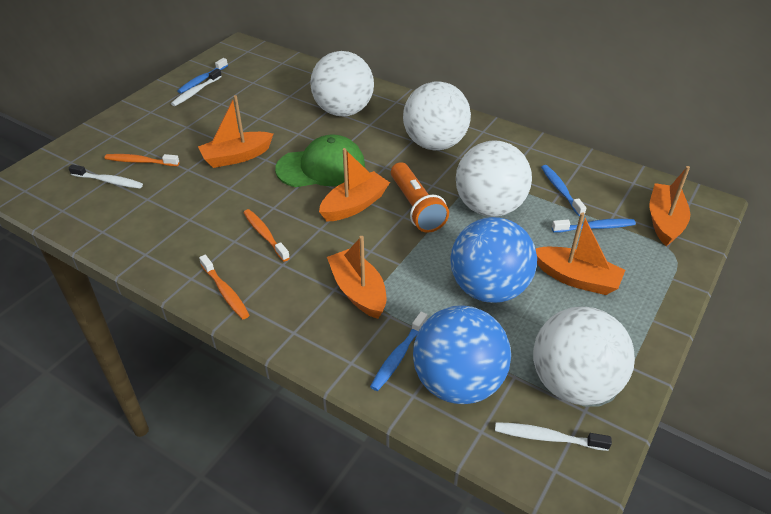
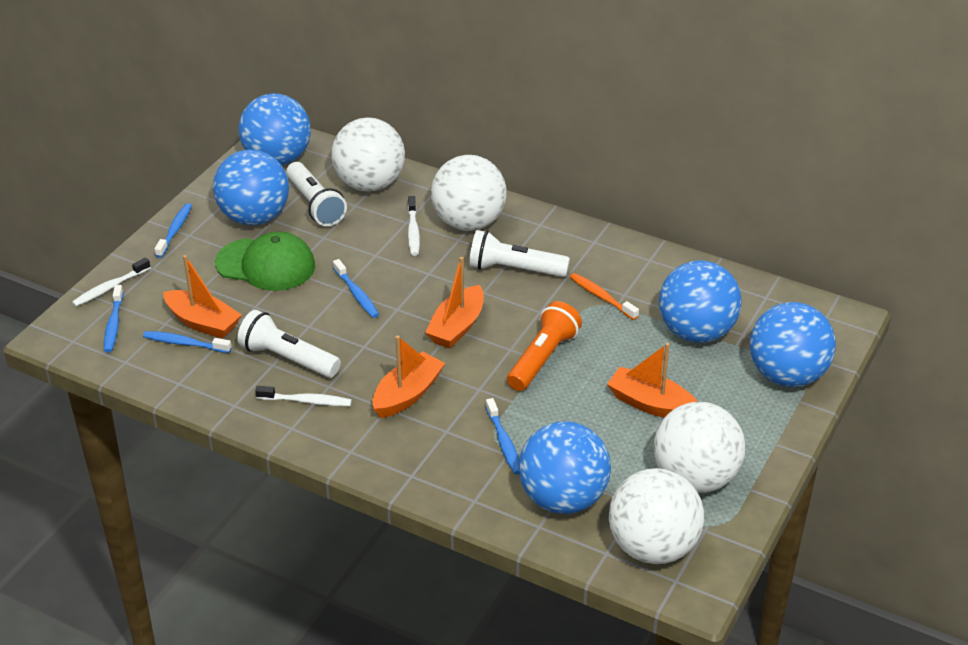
blue ball: [413,306,511,404] [451,217,537,303] = 2 -> [213,150,289,225] [239,93,311,165] [518,422,611,514] [659,260,742,343] [749,302,836,387] = 5
blue toothbrush: [177,58,228,94] [370,312,427,391] [541,165,586,216] [552,219,636,233] = 4 -> [104,285,124,353] [143,331,232,353] [155,203,192,258] [333,259,379,318] [486,398,519,474] = 5
orange boat: [198,95,273,168] [319,148,390,221] [327,236,386,319] [536,212,625,295] [649,166,690,246] = 5 -> [163,255,242,339] [373,336,445,418] [425,257,484,349] [607,343,697,418] = 4
orange toothbrush: [105,154,179,166] [199,255,249,319] [243,209,290,262] = 3 -> [570,273,639,320] = 1
white flashlight: none = 0 -> [237,310,341,378] [286,162,347,226] [469,230,570,277] = 3

